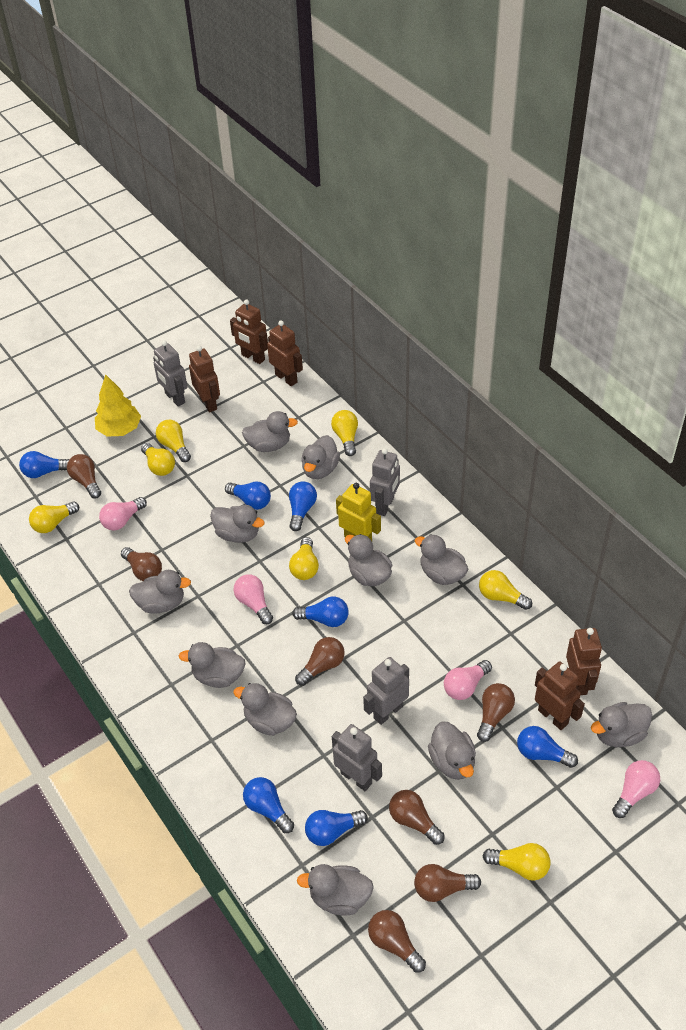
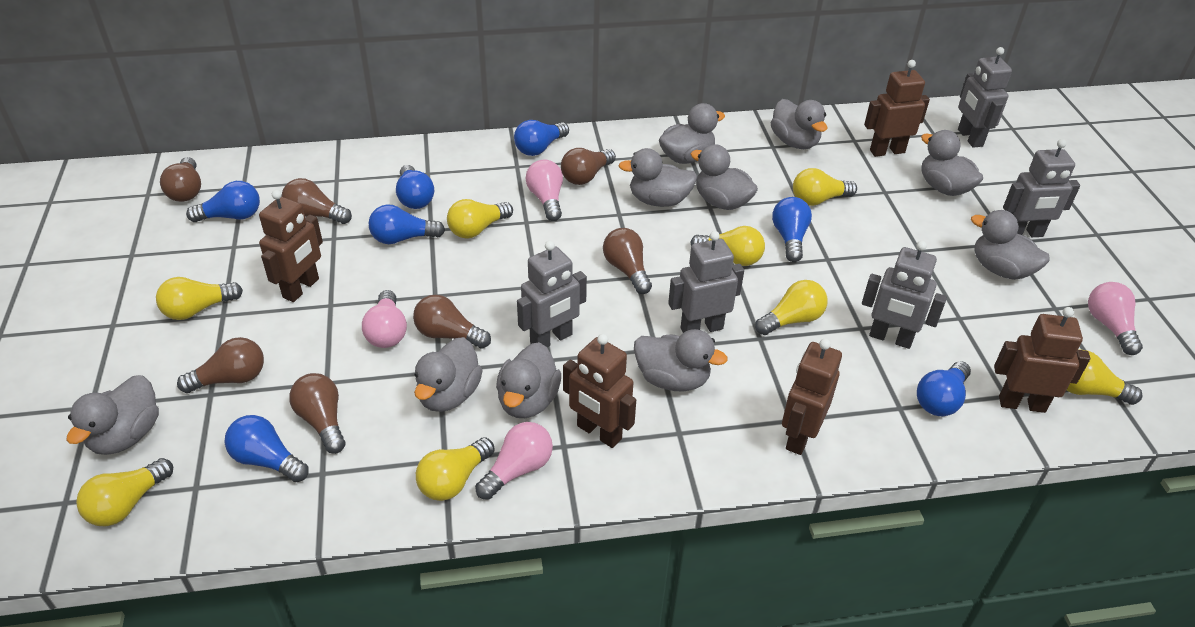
grey duck: [129,570,191,614] [179,642,245,688] [210,505,265,543] [233,683,297,736] [242,411,298,452] [297,864,374,915] [301,435,340,479] [345,534,392,586] [415,534,468,585] [428,722,476,780] [591,702,652,747] = 11 -> [66,375,159,455] [414,337,483,412] [496,342,561,418] [618,148,697,207] [634,329,728,391] [659,103,725,164] [691,144,758,210] [771,99,827,149] [921,130,983,196] [971,210,1050,280] = 10
grey robot: [153,340,188,407] [332,724,382,791] [363,657,409,725] [370,448,400,516] = 4 -> [517,241,587,347] [668,231,744,333] [862,241,947,349] [958,47,1012,148] [1003,139,1080,237] = 5
yellow light bulb: [29,501,79,533] [141,443,175,476] [156,420,191,462] [289,537,319,580] [331,410,358,456] [479,570,532,610] [482,843,551,881] = 7 -> [76,458,173,526] [156,277,243,320] [416,438,495,501] [447,199,513,238] [690,226,765,266] [755,280,828,335] [793,168,857,206] [1066,350,1142,405] = 8
yellow robot: [336,483,381,541] = 1 -> none = 0
yellow tree: [95,374,141,437] = 1 -> none = 0

